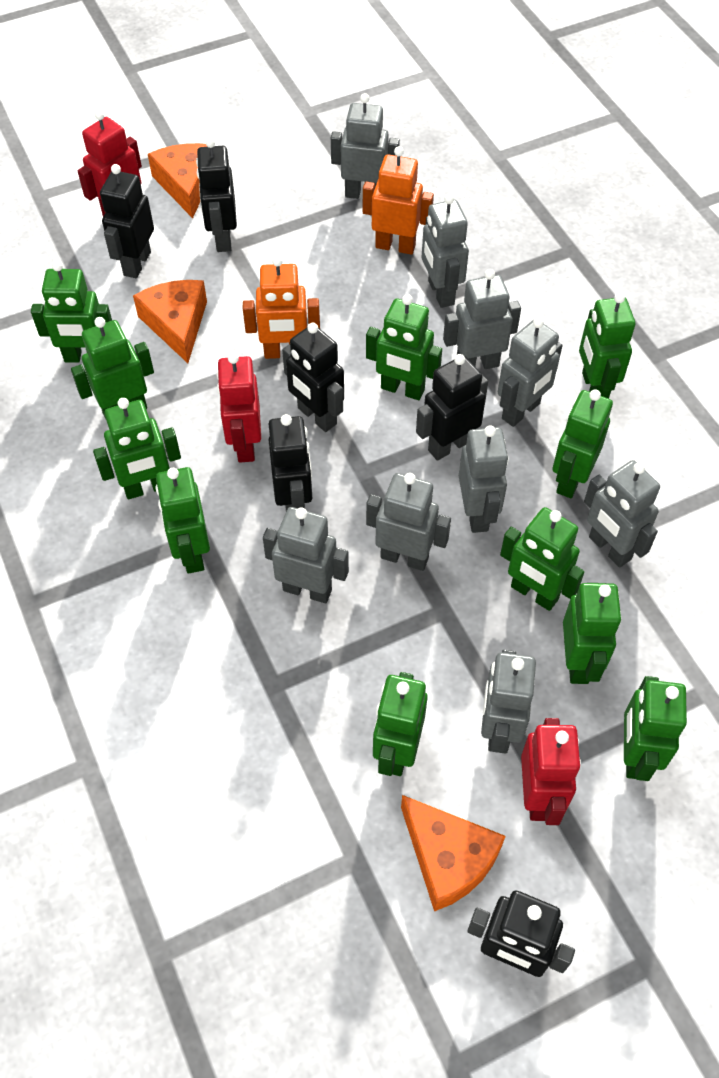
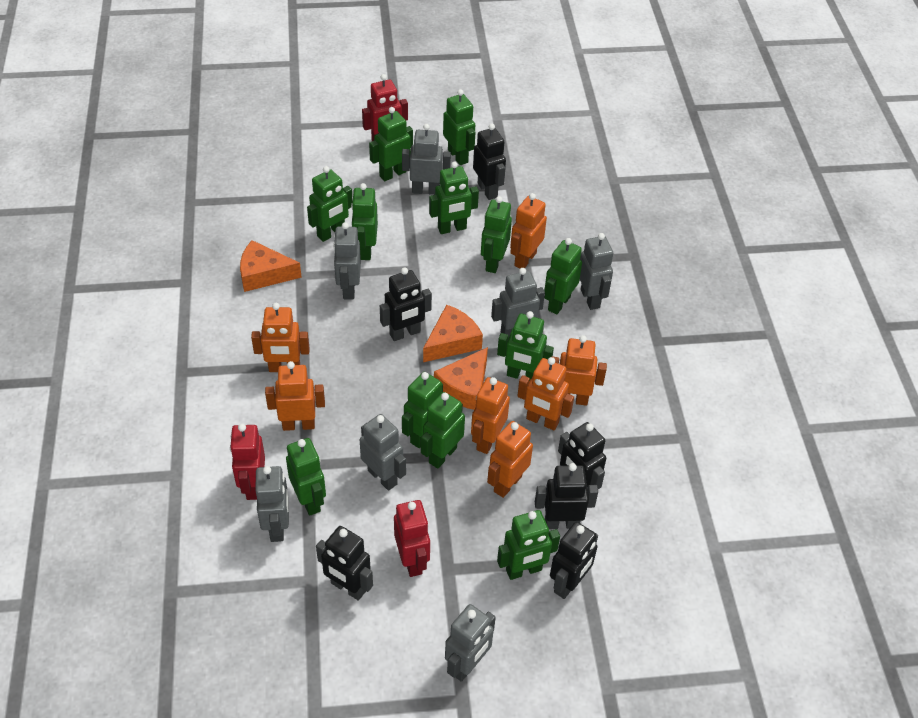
green robot: [31,261,112,363] [71,317,154,419] [93,398,181,499] [156,467,210,574] [366,294,442,400] [373,672,428,776] [500,507,585,611] [552,390,613,498] [563,583,621,684] [579,293,635,398] [624,676,687,781] = 11 -> [286,438,326,516] [307,166,353,242] [351,183,378,260] [369,107,413,181] [402,372,443,448] [421,392,465,469] [429,162,479,234] [443,89,475,165] [481,196,512,273] [497,311,554,380] [497,510,560,580] [544,238,582,315] = 12
grey robot: [263,507,349,603] [331,93,400,199] [366,473,451,571] [422,194,469,308] [443,269,521,369] [459,425,509,533] [481,650,536,754] [498,317,562,427] [584,460,660,568] = 9 -> [255,466,289,542] [333,222,361,300] [360,414,406,491] [402,124,451,195] [445,604,496,682] [491,268,545,339] [580,233,613,310] = 7
orange robot: [243,256,320,359] [363,146,434,255] = 2 -> [251,303,310,372] [265,361,325,431] [471,377,510,454] [487,421,533,498] [510,193,547,268] [517,357,574,431] [553,335,607,406] = 7

